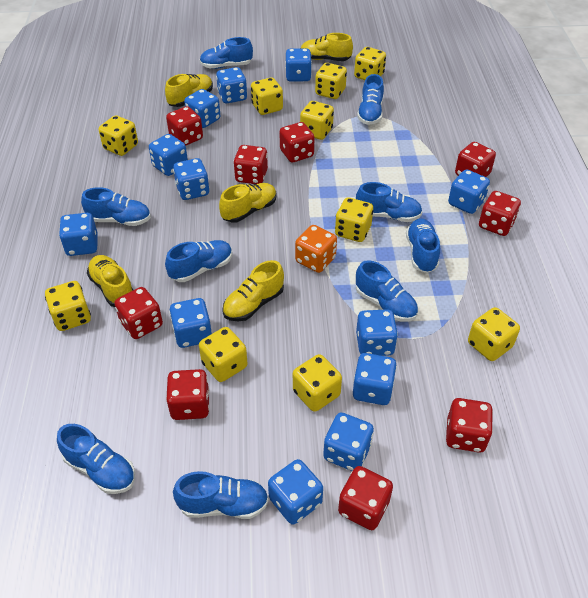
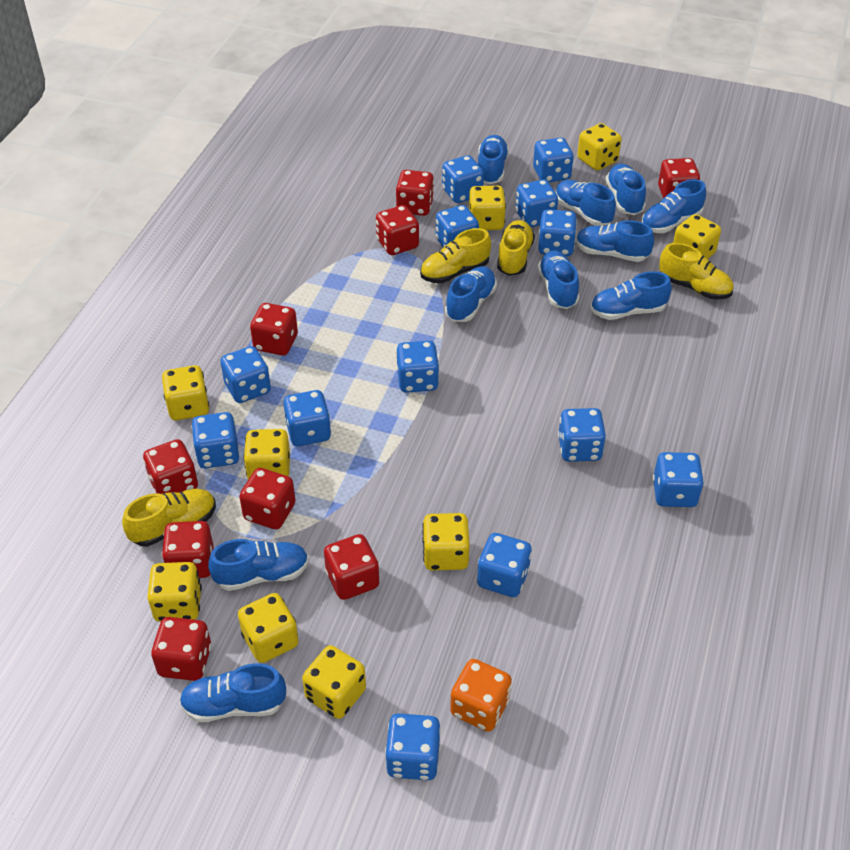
blue dice: [59,213,98,256] [149,134,188,176] [169,298,212,348] [173,158,209,200] [184,89,220,128] [216,67,247,103] [268,459,323,525] [285,48,312,82] [323,412,374,471] [353,353,397,405] [356,309,398,356] [448,169,490,214] = 12 -> [191,412,240,469] [220,346,271,403] [284,390,331,446] [385,713,441,780] [397,341,439,393] [436,205,479,248] [442,155,484,203] [477,533,532,597] [516,180,558,227] [533,138,574,182] [538,209,577,256] [558,408,606,462] [653,452,704,507] = 13
blue shoe: [57,424,135,494] [81,187,151,226] [165,240,233,282] [173,471,269,519] [200,37,253,69] [356,182,422,222] [356,260,418,322] [357,74,384,125] [406,218,440,273] = 9 -> [179,663,286,722] [208,539,309,591] [445,266,497,322] [478,135,509,184] [538,251,579,309] [556,180,616,226] [576,220,654,262] [590,271,672,320] [606,164,646,215] [642,179,706,233] = 10
yellow dice: [45,281,91,331] [99,115,138,156] [199,327,247,382] [251,77,283,115] [293,354,342,412] [300,101,334,140] [315,63,347,99] [335,197,373,242] [354,47,386,80] [468,307,520,361] = 10 -> [147,562,202,622] [162,365,209,420] [238,593,299,663] [244,429,290,480] [302,645,366,719] [422,513,470,571] [468,186,506,230] [577,123,621,170] [673,214,721,259] = 9
yellow shoe: [87,255,133,307] [165,74,213,107] [219,183,277,223] [222,260,284,321] [301,33,353,61] = 5 -> [122,489,216,547] [420,228,491,283] [497,220,535,276] [659,243,733,300] = 4

